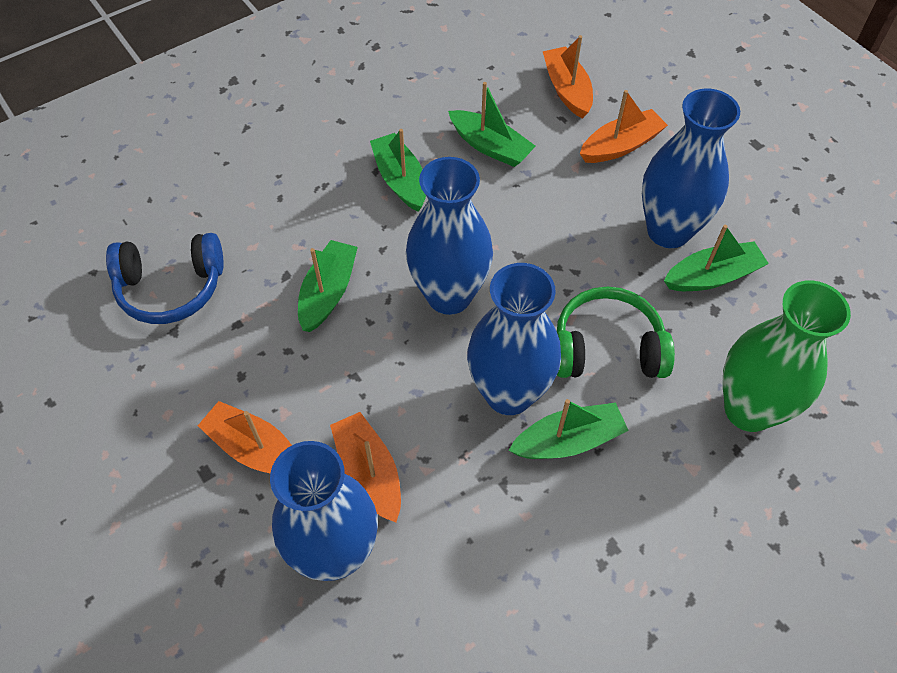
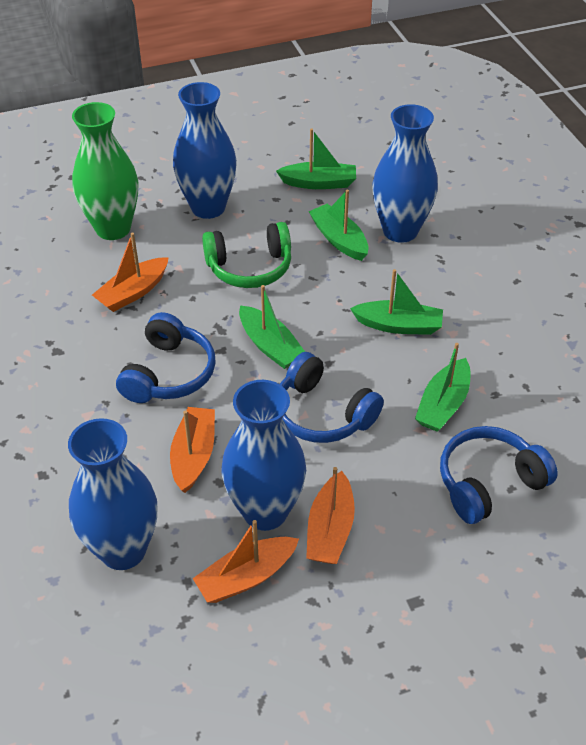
blue headphones: [106,233,224,324] = 1 -> [116,312,216,403] [280,352,384,443] [440,426,558,524] = 3

